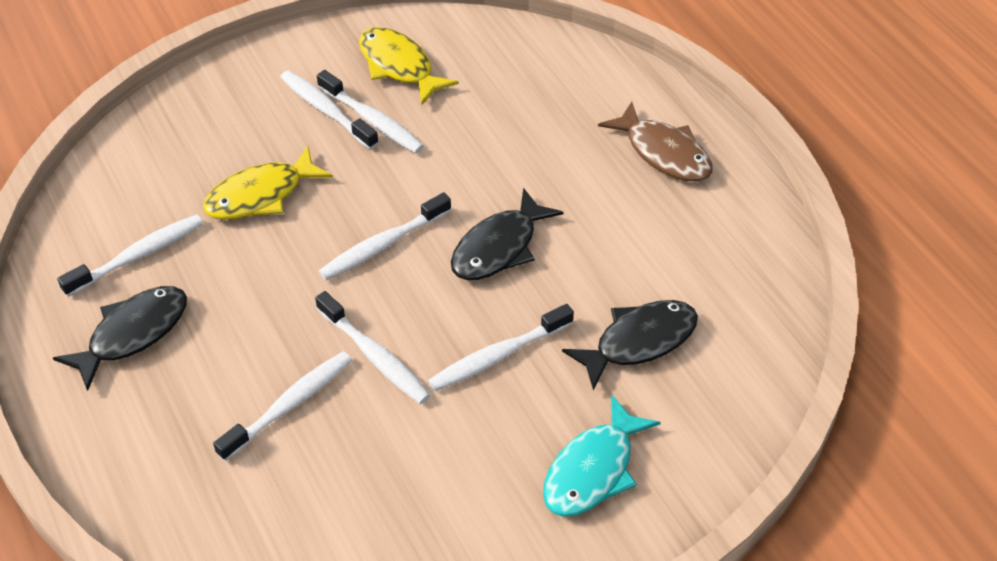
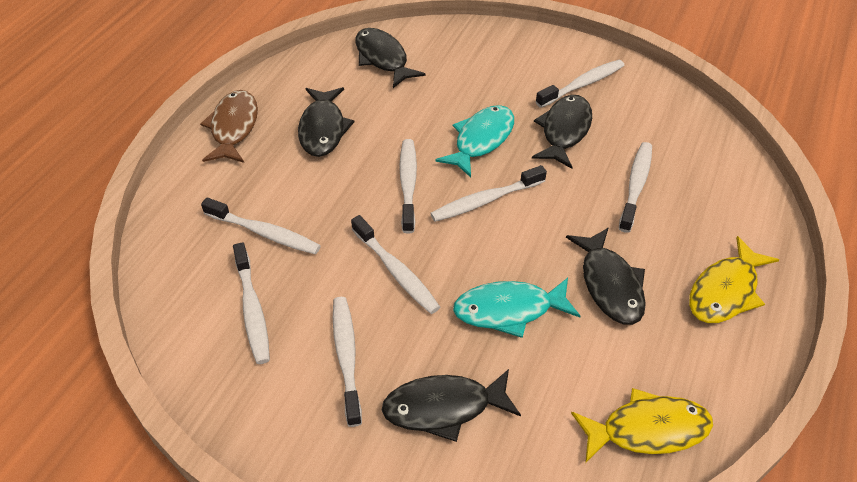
black fish: [53,286,187,391] [451,188,563,280] [562,300,698,391] = 3 -> [298,87,354,157] [355,28,426,88] [382,369,521,442] [532,95,592,169] [566,228,646,325] = 5
turquoise fish: [543,394,661,517] = 1 -> [435,105,514,178] [453,278,580,338] = 2
white toothbrush: [57,214,203,297] [213,351,352,461] [280,70,379,149] [315,291,431,404] [317,70,424,153] [319,192,451,280] [428,304,574,391] = 7 -> [201,198,321,255] [233,242,270,364] [333,297,362,427] [351,215,440,314] [399,139,417,233] [430,165,547,222] [535,60,625,108] [619,142,652,233] = 8

